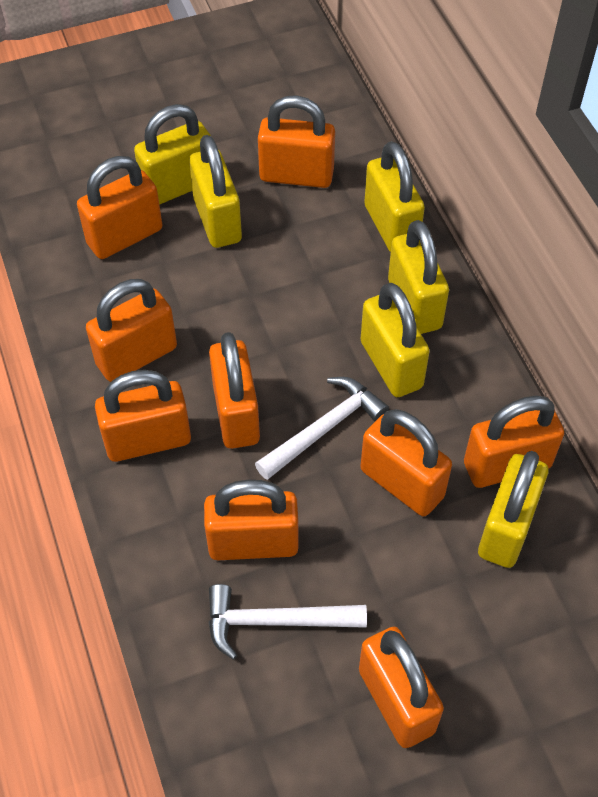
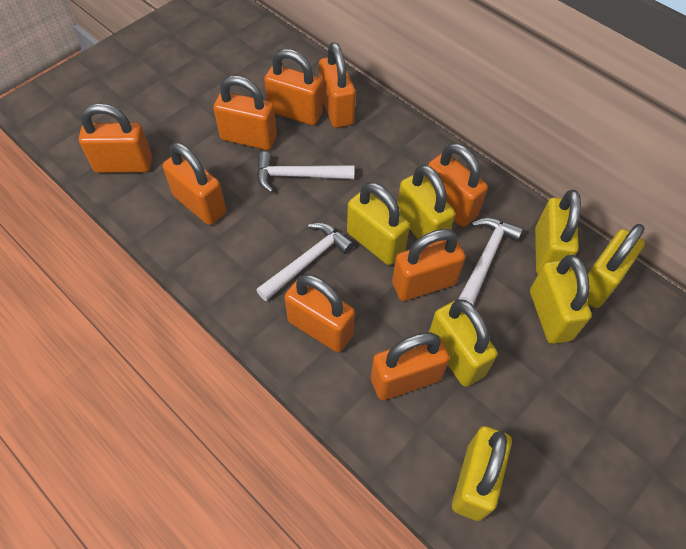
white hammer: [209,584,367,660] [255,377,389,480] = 2 -> [256,223,354,301] [257,152,354,193] [459,218,523,305] = 3
yellow padlock: [134,104,211,205] [189,135,242,248] [361,283,430,397] [364,141,425,252] [388,220,449,334] [478,451,548,568] = 6 -> [347,182,410,265] [397,164,455,239] [429,299,497,387] [452,426,512,521] [530,255,592,344] [535,190,581,274] [587,224,645,308] = 7

